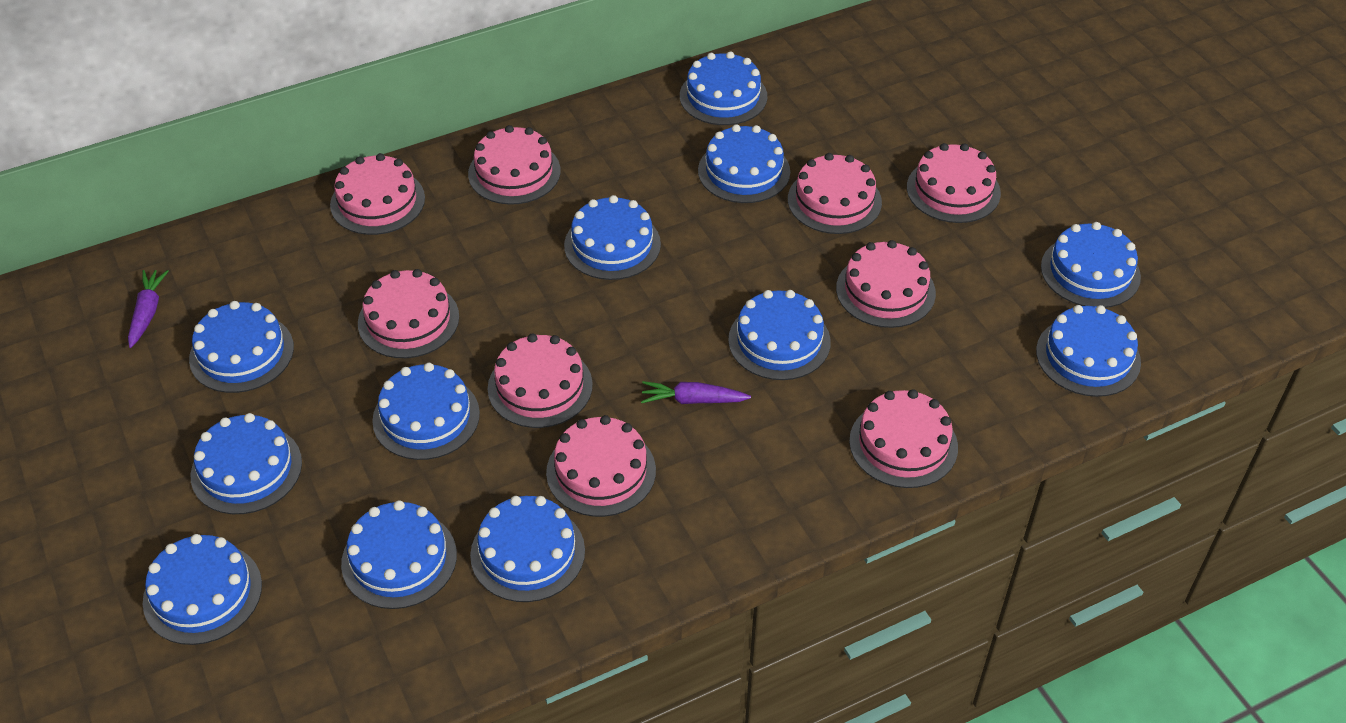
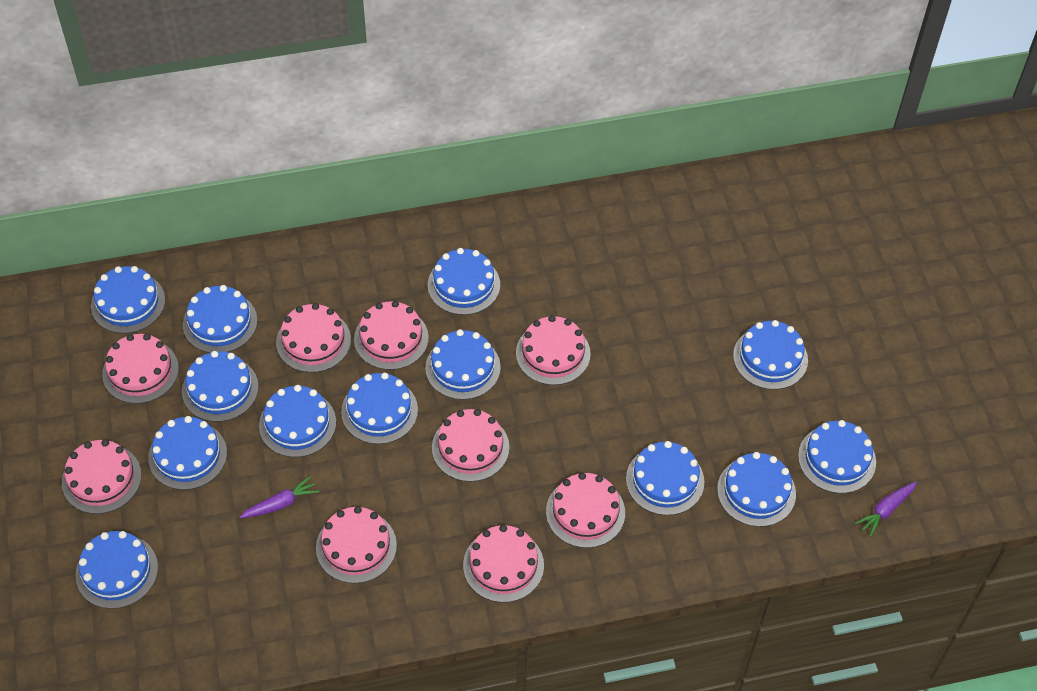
blue cake: [143,534,262,645] [189,301,294,393] [191,413,302,514] [341,500,457,609] [372,363,480,460] [470,496,585,602] [564,195,661,280] [680,52,767,125] [698,124,790,203] [728,290,831,380] [1036,305,1141,397] [1041,222,1141,308] = 12 -> [76,531,158,609] [91,266,165,333] [148,416,227,490] [182,351,259,422] [183,285,257,353] [259,385,336,457] [341,372,418,444] [425,329,501,400] [428,248,500,315] [626,441,704,515] [717,452,796,527] [733,320,808,390] [798,420,876,493] = 13

